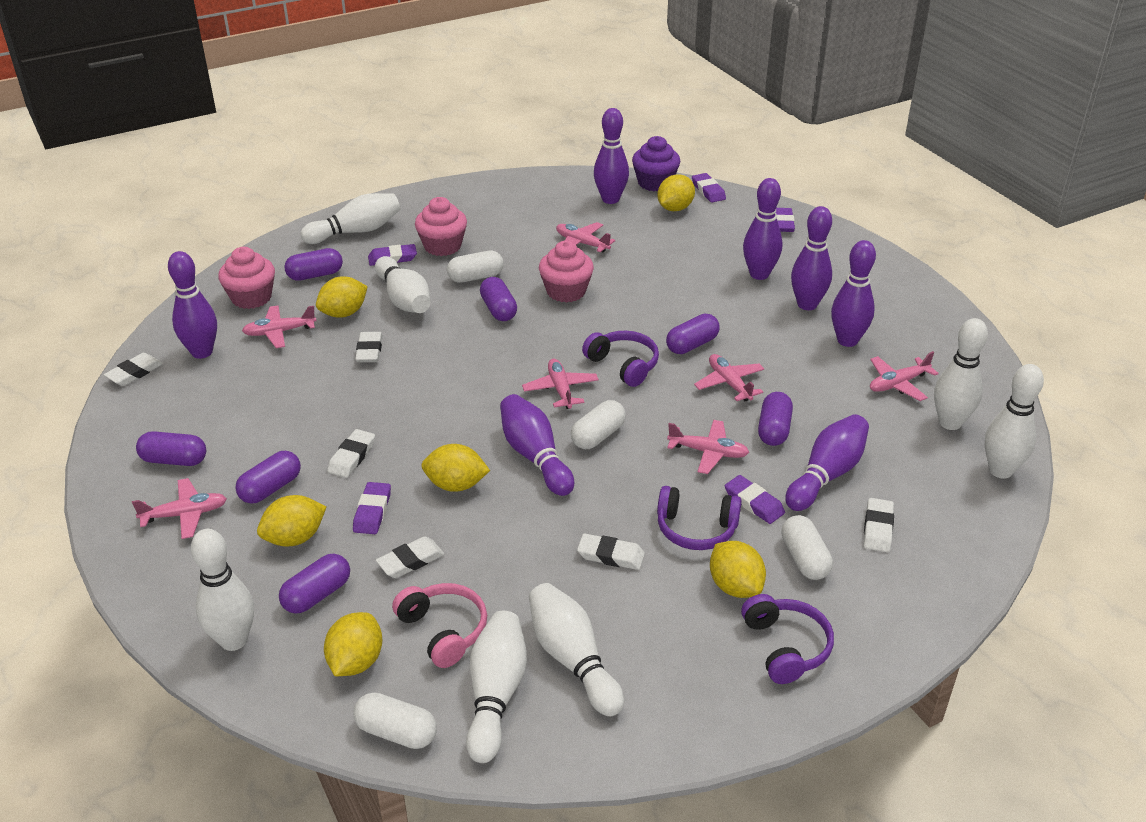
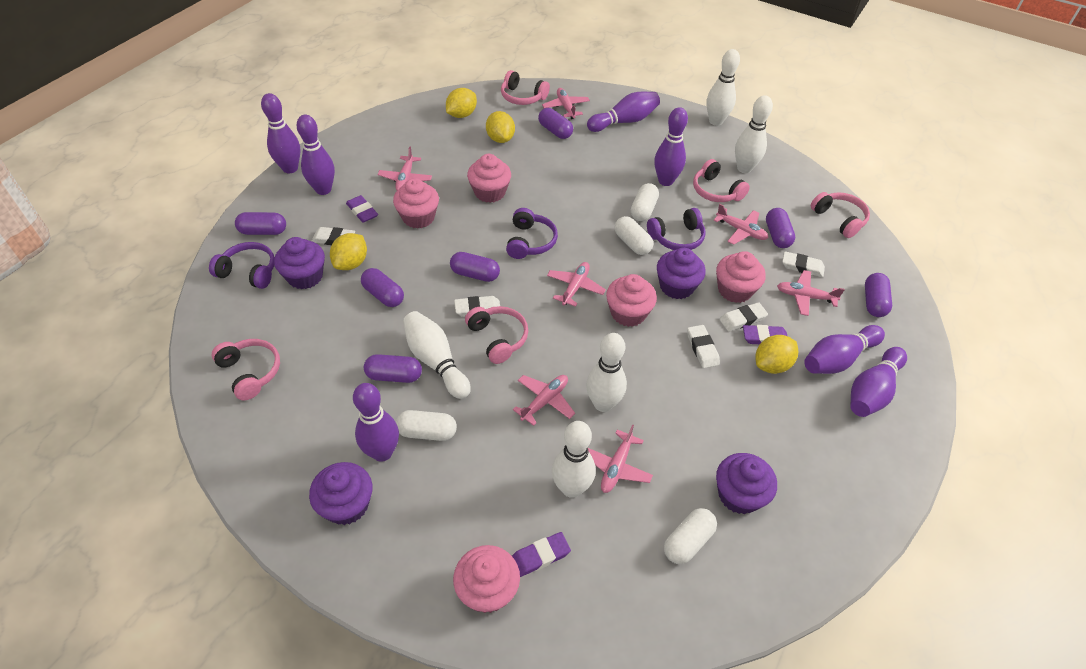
pink cupcake: [218,247,275,309] [415,197,467,256] [539,240,594,303] = 3 -> [393,178,439,229] [453,545,520,613] [467,154,511,203] [606,274,657,327] [716,251,766,303] = 5
pink headphones: [392,583,487,668] = 1 -> [212,339,280,400] [465,306,528,364] [501,70,550,105] [693,159,750,202] [811,192,870,238] = 5
purple cupcake: [632,136,680,191] = 1 -> [274,237,325,289] [309,462,372,525] [657,248,706,299] [716,453,777,514] = 4
purple eraser: [353,482,391,534] [368,244,417,266] [692,173,726,203] [725,475,785,524] [776,208,795,232] = 5 -> [346,195,378,223] [512,532,571,577] [743,325,787,344] = 3
white bowling pin: [191,529,254,651] [301,193,400,244] [375,256,430,313] [466,611,527,763] [529,583,624,716] [934,318,988,430] [985,364,1044,479] = 7 -> [403,311,471,399] [552,421,596,498] [586,333,627,412] [706,49,740,126] [735,95,773,173] = 5
white eraser: [104,353,163,386] [327,429,375,478] [355,332,383,362] [376,536,444,578] [577,533,645,570] [864,498,894,552] = 6 -> [312,227,355,245] [454,296,500,317] [687,325,720,368] [720,302,768,332] [782,251,825,277] = 5
yellow lemon: [257,495,326,546] [316,276,368,318] [324,612,382,676] [422,444,490,492] [657,174,695,211] [710,541,766,598] = 6 -> [330,233,367,270] [446,88,477,118] [486,111,515,143] [756,335,798,374] = 4

